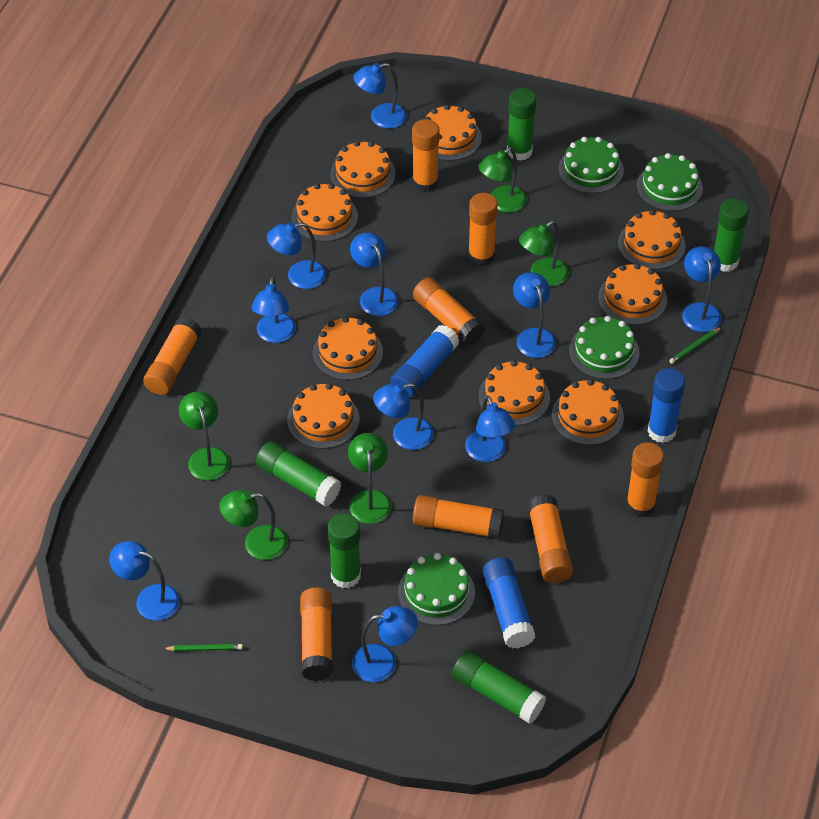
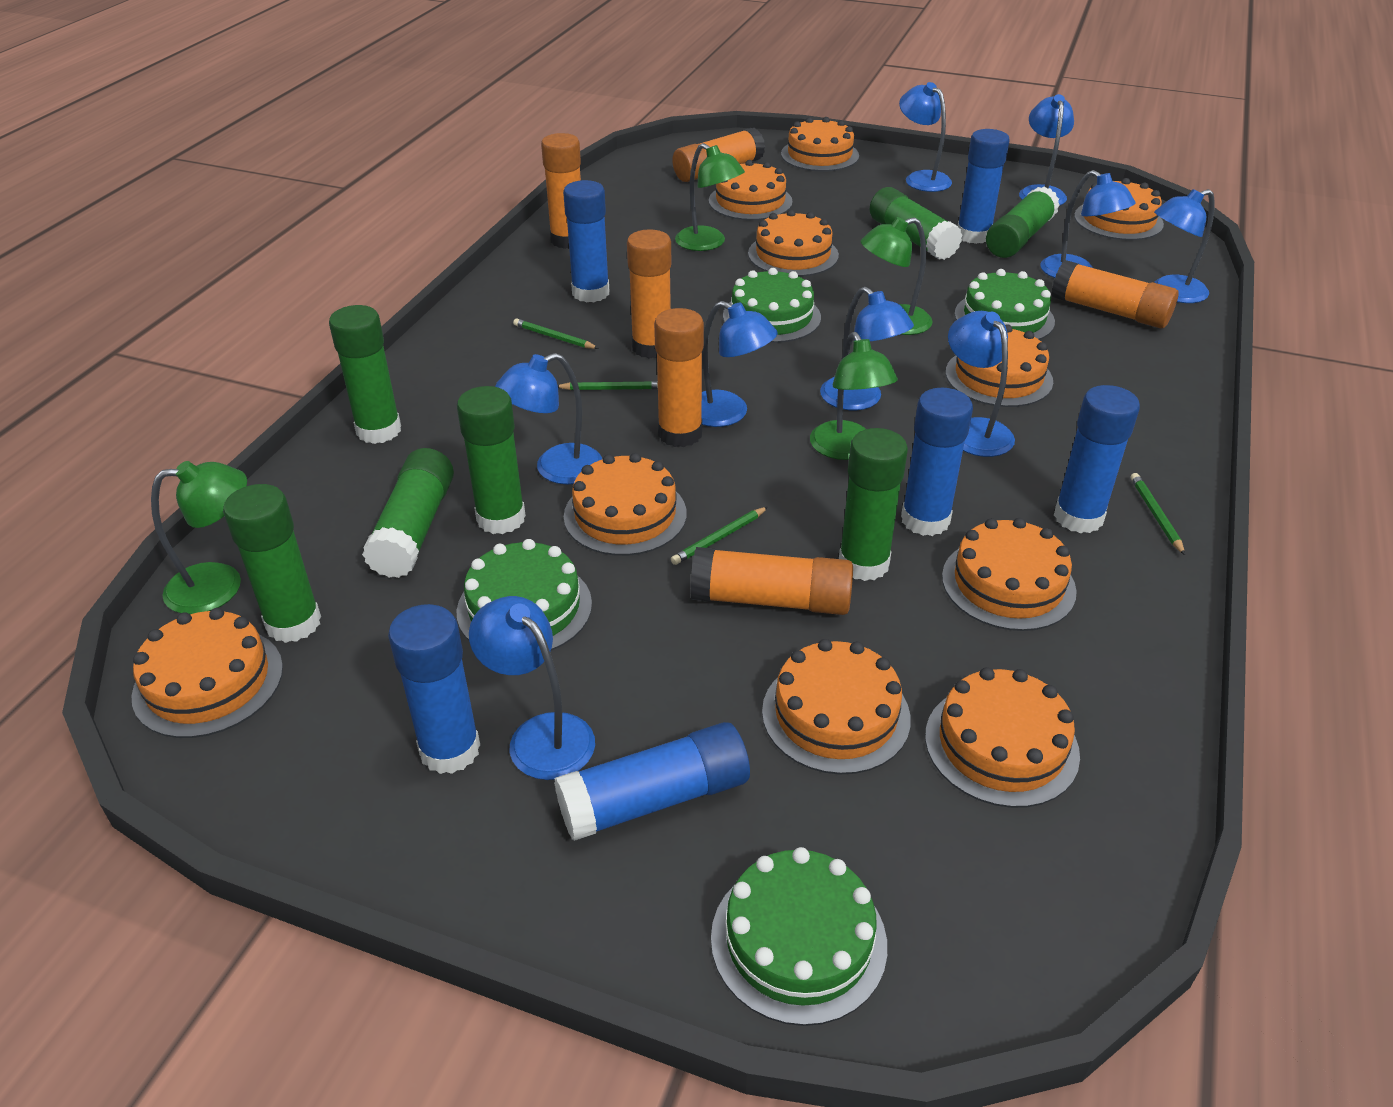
blue glue stick: [390,325,459,398] [483,557,535,649] [647,368,685,443] = 3 -> [388,604,480,774] [554,722,750,841] [563,180,609,303] [901,388,973,536] [958,129,1010,244] [1054,385,1140,533] = 6
blue lamp: [109,541,180,621] [251,277,296,343] [267,222,326,289] [350,233,399,316] [352,606,418,682] [353,63,407,129] [373,383,434,450] [465,396,515,462] [513,272,556,358] [682,246,721,332] = 10 -> [469,596,595,780] [495,353,603,484] [702,301,778,427] [820,287,914,410] [899,82,952,192] [948,311,1015,457] [1019,94,1074,205] [1040,170,1135,278] [1154,189,1214,303] = 9
green glue stick: [256,441,341,507] [328,513,361,588] [452,650,546,724] [507,88,536,161] [714,198,749,272] = 5 -> [223,484,321,643] [329,305,401,444] [362,448,454,578] [457,386,526,534] [839,428,908,581] [870,187,963,260] [986,186,1060,258] = 7
green lamp: [179,391,230,481] [220,490,288,560] [348,433,391,524] [478,147,527,213] [519,221,569,286] = 5 -> [151,461,247,614] [675,143,745,251] [810,332,898,460] [861,217,933,335] = 4
green pencil: [163,644,243,652] [669,327,722,364] = 2 -> [513,318,599,349] [558,381,658,390] [671,507,768,565] [1131,473,1185,555] = 4
orange cake: [287,383,360,449] [291,183,358,242] [313,316,383,380] [330,141,396,198] [425,104,482,161] [478,360,550,426] [552,379,624,445] [598,263,667,325] [618,210,686,270] = 9 -> [131,608,283,738] [564,453,687,556] [709,160,793,220] [748,210,839,277] [762,639,911,774] [781,117,859,171] [925,667,1080,808] [942,518,1077,631] [946,324,1053,407] [1074,178,1164,240] = 10
orange glue stick: [143,317,202,395] [300,588,333,681] [412,119,440,192] [413,277,485,346] [413,495,504,539] [468,193,498,266] [527,494,573,583] [626,442,664,517] = 8 -> [541,133,581,249] [627,229,672,359] [654,308,704,447] [672,128,765,182] [690,547,853,615] [1051,260,1178,329] = 6

